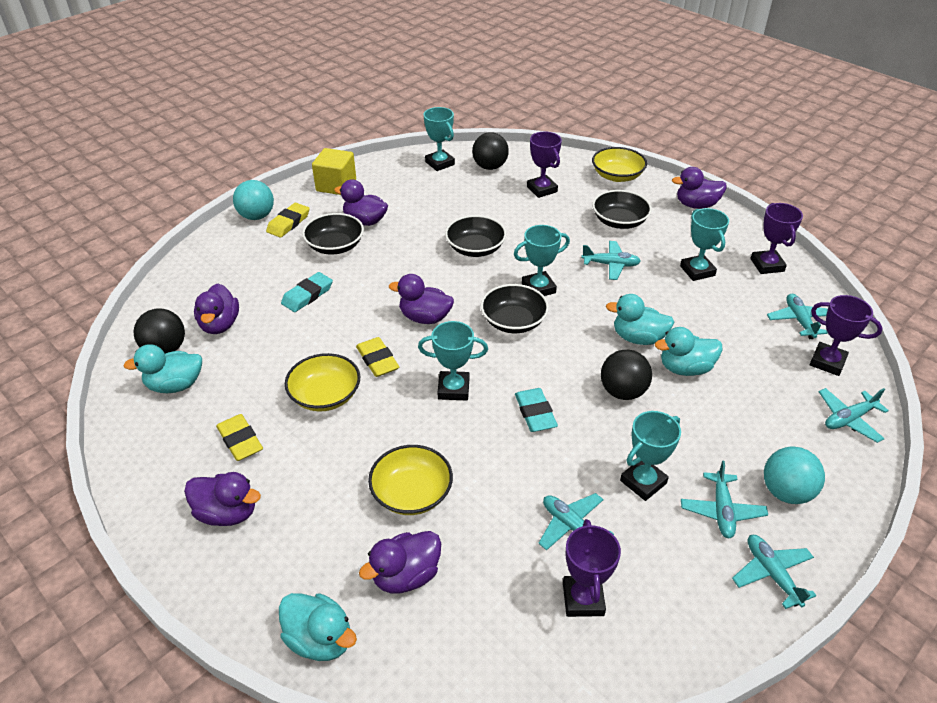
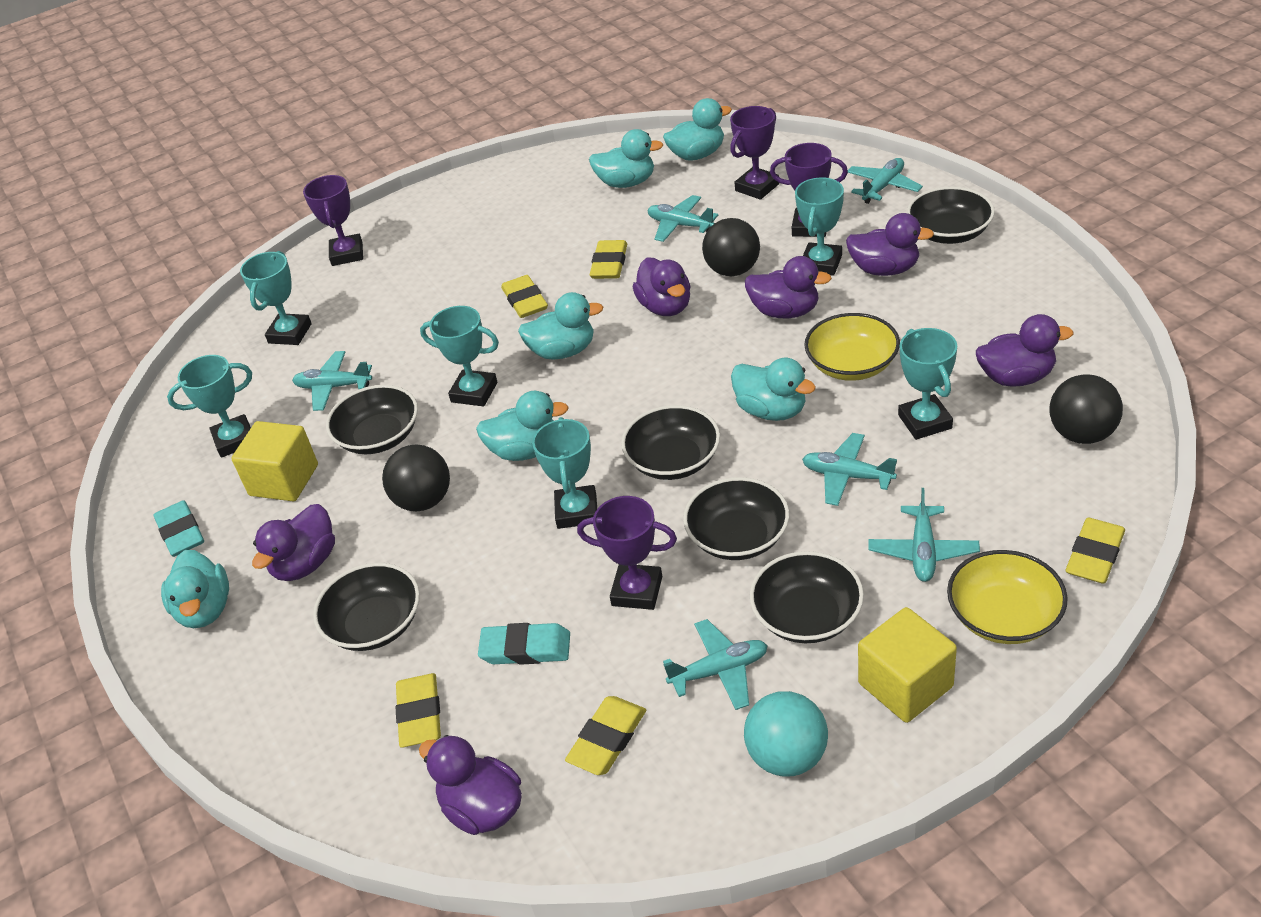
black bowl: [302,213,364,254] [445,215,506,257] [481,284,549,333] [592,190,652,229] = 4 -> [313,563,420,651] [326,385,418,454] [621,405,720,480] [683,477,789,560] [750,551,864,643] [907,186,995,244] = 6
turquoise ball: [233,180,274,220] [764,447,825,504] = 2 -> [744,691,828,777] = 1
turquoise duck: [123,344,202,393] [279,593,357,661] [606,294,674,345] [655,327,723,376] = 4 -> [161,550,229,628] [476,391,569,461] [518,292,603,360] [589,129,663,188] [663,98,732,161] [731,358,816,421] = 6
turquoise trophy: [418,321,488,400] [424,107,455,171] [514,225,570,296] [620,411,681,501] [680,208,729,281] = 5 -> [167,355,252,458] [240,251,312,345] [420,306,499,406] [532,417,597,529] [795,178,844,276] [898,328,957,440] = 6
yellow bowl: [285,353,360,411] [368,445,453,515] [592,147,647,182] = 3 -> [804,313,900,381] [947,550,1068,644] = 2
yellow cube: [312,148,356,195] = 1 -> [231,421,318,501] [858,607,957,723] = 2
yellow eraser: [216,414,263,461] [266,203,310,238] [356,337,399,377] = 3 -> [395,673,441,748] [501,275,548,318] [565,696,646,775] [590,240,627,279] [1065,518,1125,584] = 5

